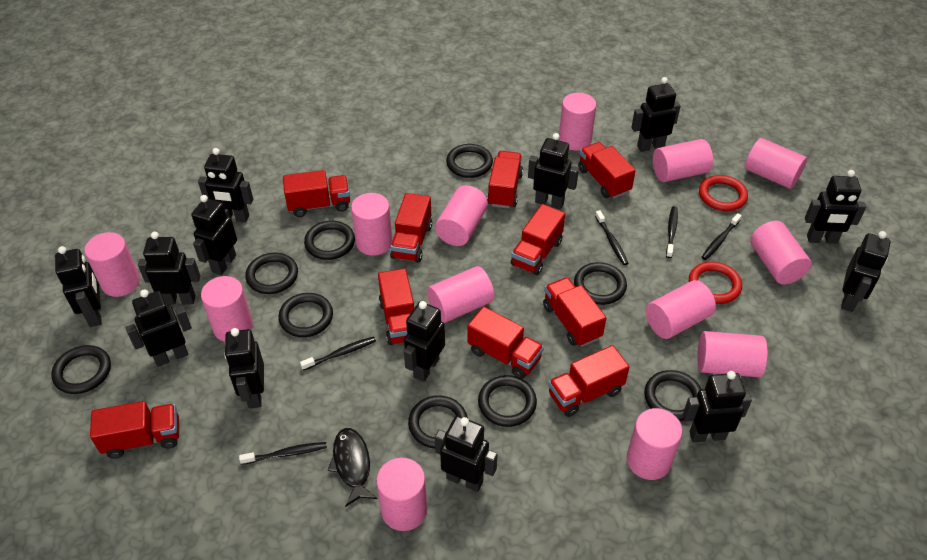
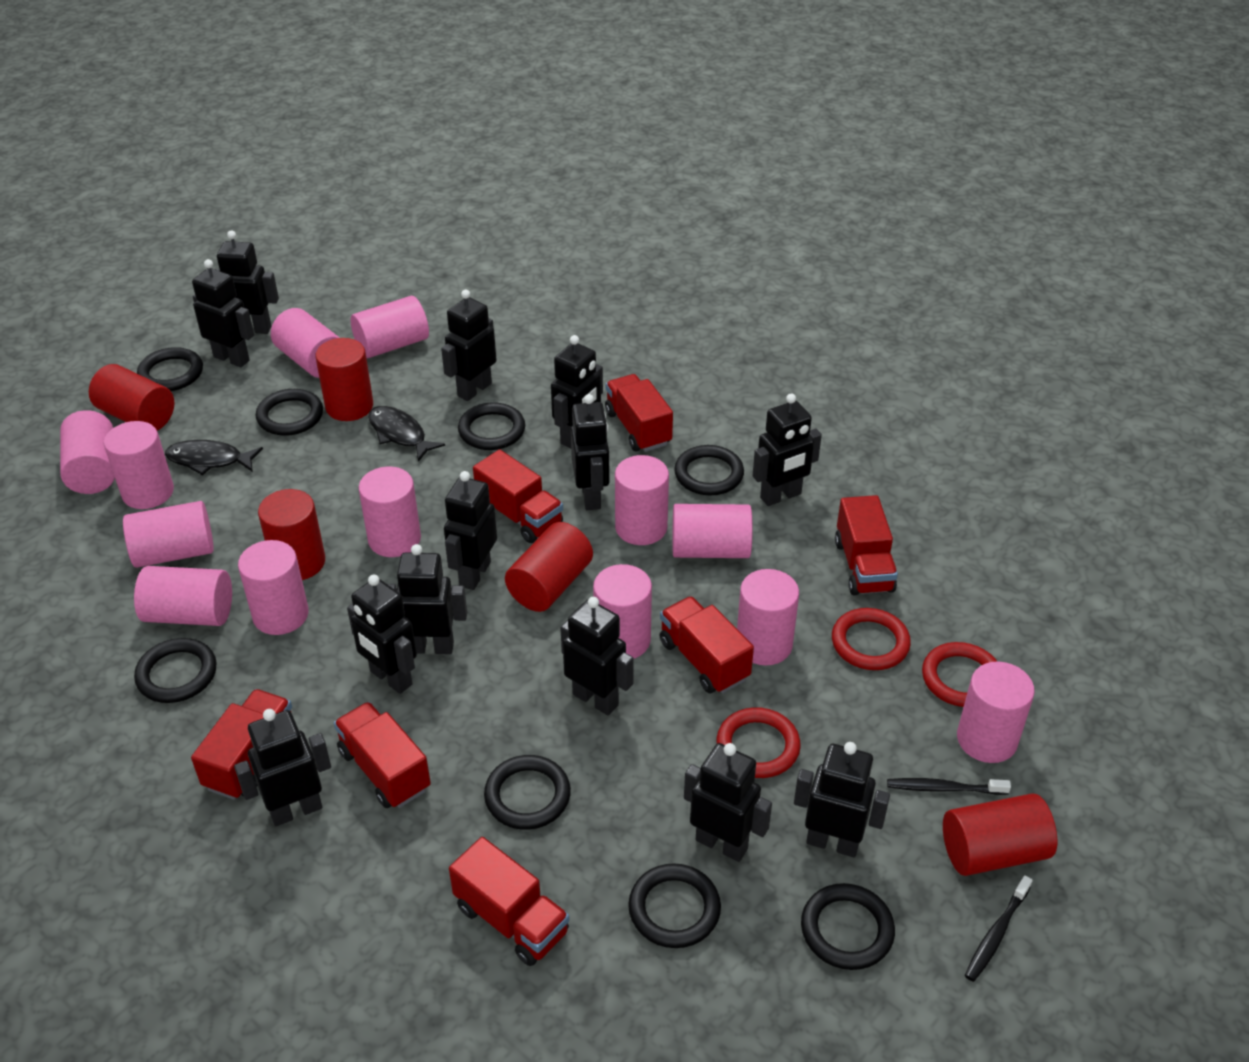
black fish: [328,428,377,507] = 1 -> [165,440,263,475] [368,406,445,462] = 2
black ring: [51,345,111,394] [245,253,298,294] [278,293,333,337] [304,221,355,260] [408,395,468,449] [446,144,493,178] [478,375,537,427] [574,262,627,305] [644,370,702,421] = 9 -> [134,638,217,703] [137,347,203,391] [256,389,323,436] [458,402,525,450] [484,755,571,830] [628,863,721,948] [674,445,744,496] [801,883,895,970] = 8
black toothbrush: [239,442,327,465] [300,337,376,371] [595,210,628,265] [666,206,678,258] [702,213,742,260] = 5 -> [887,778,1011,795] [965,875,1033,982] = 2
red cylinder: none = 0 -> [89,364,174,430] [258,489,325,580] [315,338,373,421] [505,522,593,612] [943,793,1057,876] = 5
red ring: [689,262,742,304] [699,175,748,211] = 2 -> [717,707,801,778] [832,608,911,670] [922,642,998,707] = 3
red truck: [90,401,179,459] [283,170,350,217] [378,268,414,345] [390,193,432,263] [468,307,544,379] [487,151,523,209] [511,204,565,275] [543,277,606,347] [548,345,629,417] [578,142,636,198] = 10 -> [191,689,292,800] [334,702,431,808] [449,837,570,966] [473,449,563,543] [605,374,673,452] [660,596,754,694] [835,495,898,595] = 7

